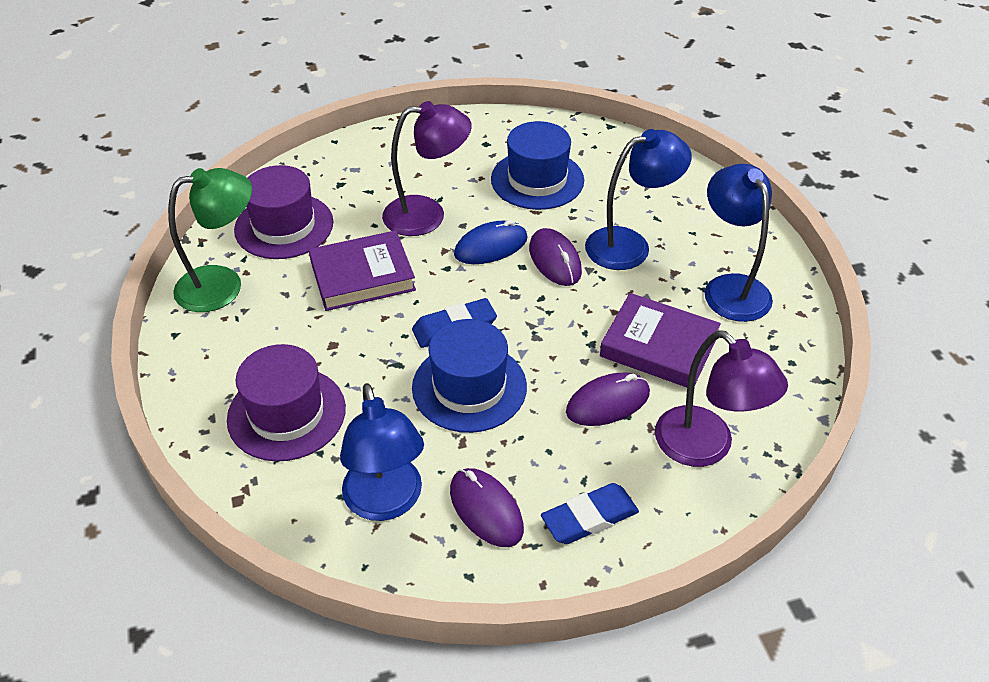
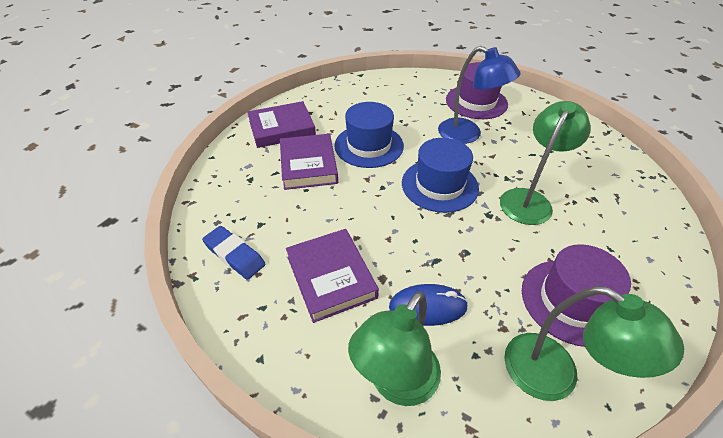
blue eraser: [412,298,497,348] [541,483,639,544] = 2 -> [202,226,266,280] = 1
blue lamp: [340,383,424,521] [585,129,692,270] [705,164,773,322] = 3 -> [438,46,521,144] = 1
green lamp: [168,168,252,312] = 1 -> [348,291,441,406] [500,101,591,225] [504,286,685,401] = 3
purple book: [309,230,416,311] [600,293,721,387] = 2 -> [247,101,316,148] [280,134,338,190] [286,229,379,323] = 3
purple lamp: [382,101,472,236] [655,330,788,467] = 2 -> none = 0
purple mouse: [450,468,524,547] [529,228,582,286] [566,372,650,426] = 3 -> none = 0

